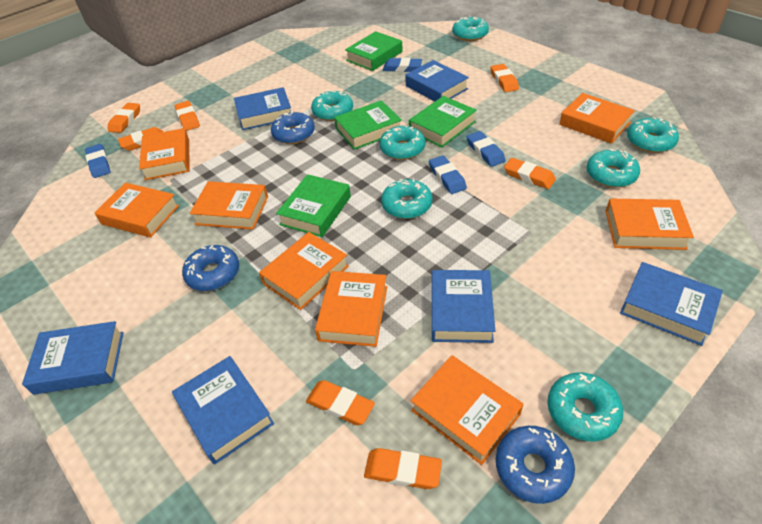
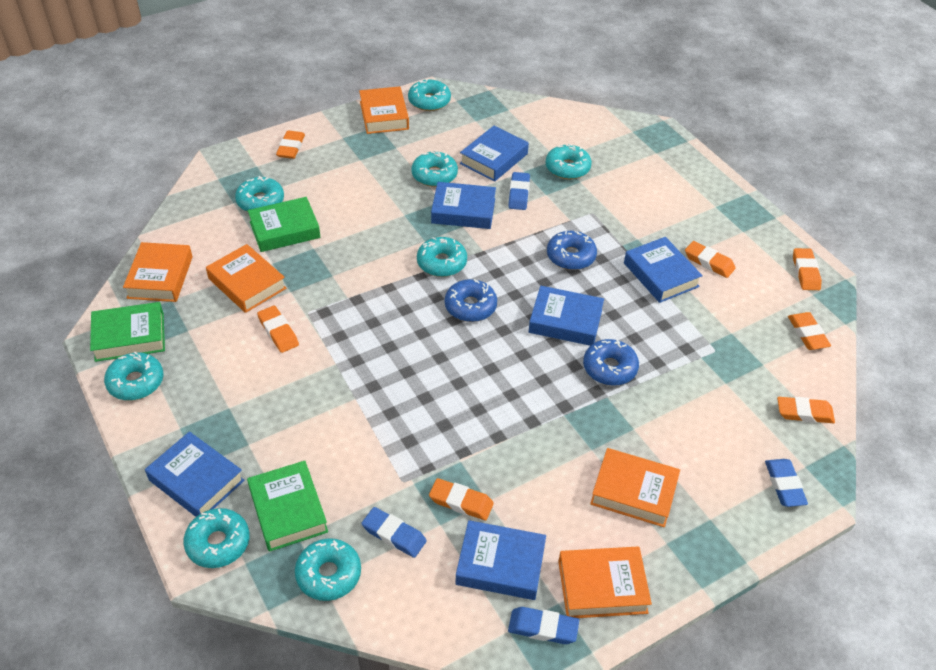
green book: [276,174,351,237] [334,100,402,150] [345,31,403,71] [409,96,477,147] = 4 -> [90,302,165,362] [247,461,328,552] [248,197,320,252] = 3
orange book: [94,183,179,238] [139,128,190,180] [190,181,268,230] [259,232,349,310] [315,271,387,347] [411,355,524,465] [559,93,635,144] [605,199,694,250] = 8 -> [123,242,193,302] [206,244,286,313] [359,86,409,134] [558,546,652,618] [590,448,680,527] = 5
turquoise donut: [311,90,353,121] [380,125,426,160] [381,179,433,219] [452,16,489,41] [547,372,623,441] [587,149,640,188] [627,117,679,153] = 7 -> [104,352,164,400] [183,508,250,568] [235,176,284,212] [295,538,361,601] [408,79,451,111] [411,150,458,187] [417,237,467,277] [545,144,592,179] = 8

